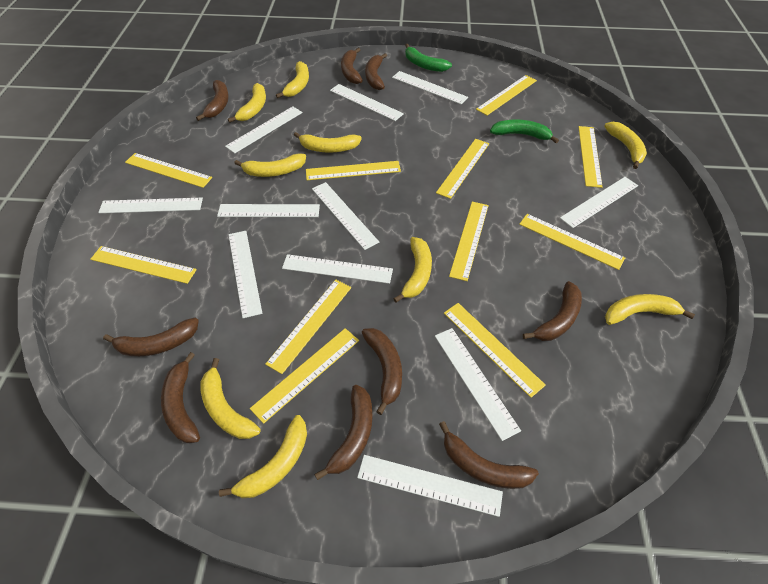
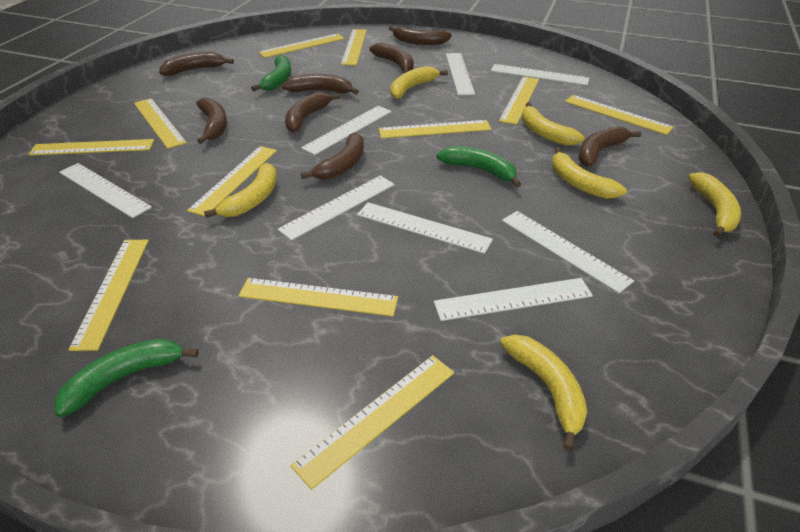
brown banana: [103,318,199,356] [161,352,200,443] [196,80,229,121] [314,385,372,480] [341,48,363,84] [362,328,402,415] [365,53,387,90] [439,421,539,489] [523,281,582,341] = 9 -> [159,52,234,76] [196,98,227,144] [282,74,359,94] [285,92,340,133] [301,132,364,179] [370,42,414,74] [389,26,452,45] [578,126,641,167] = 8
green banana: [405,44,452,72] [490,119,559,143] = 2 -> [54,338,199,417] [251,55,291,91] [436,146,521,187] = 3
white ruler: [98,198,203,213] [217,204,320,217] [225,106,302,153] [228,231,262,318] [282,254,393,284] [312,182,379,250] [330,84,404,121] [357,455,503,517] [392,71,468,105] [435,328,521,441] [560,177,638,228] = 11 -> [59,163,152,218] [277,175,395,241] [301,106,392,155] [357,202,493,254] [434,278,593,321] [446,53,475,95] [491,64,589,85] [502,211,634,293] = 8
yellow banana: [200,358,261,439] [219,415,307,498] [228,83,266,123] [234,154,306,177] [276,61,309,98] [294,132,362,153] [393,237,432,302] [604,122,647,169] [605,294,695,325] = 9 -> [204,163,277,218] [390,66,448,99] [500,334,588,451] [522,102,584,146] [552,147,627,199] [688,172,741,237] = 6

